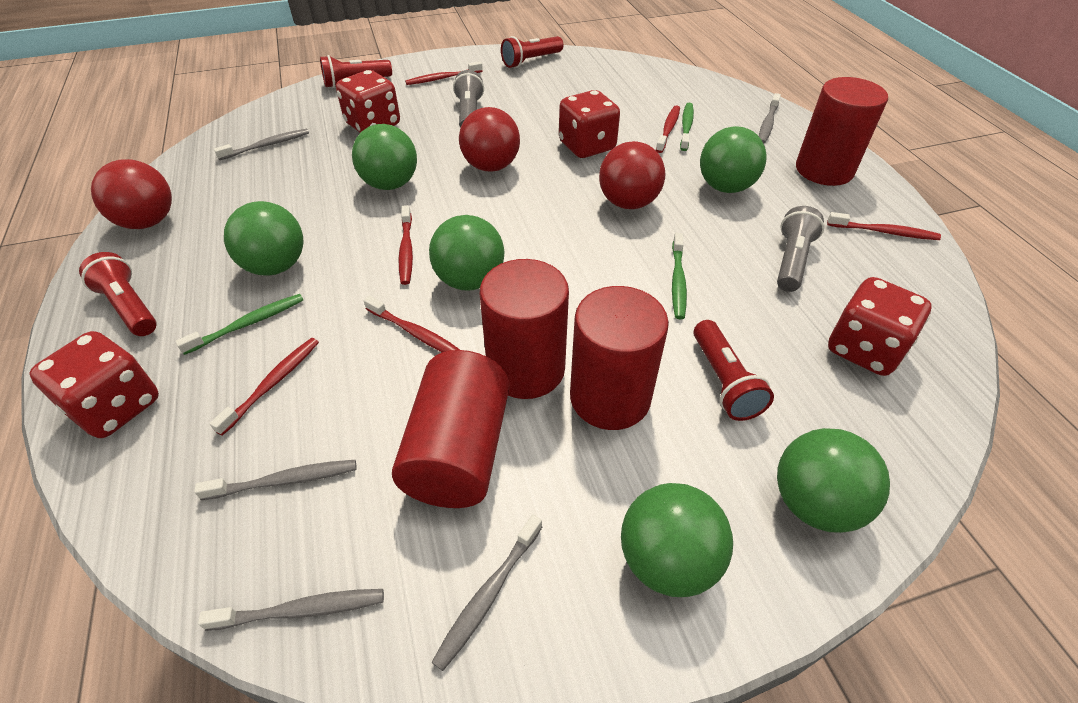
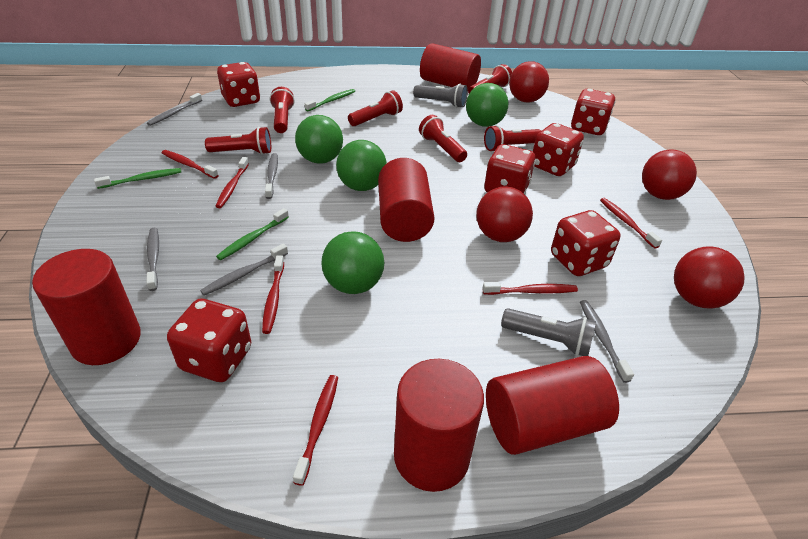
green ball: [224,201,303,276] [352,124,417,190] [429,215,504,290] [621,483,733,597] [700,126,767,193] [777,428,890,533] = 6 -> [295,115,343,164] [321,231,384,294] [336,140,387,191] [466,83,509,127] = 4
red ball: [91,159,172,229] [459,107,520,172] [599,141,665,209] = 3 -> [476,187,533,242] [509,61,549,103] [642,149,697,200] [674,246,745,309] = 4
red cylinder: [392,350,510,508] [480,259,569,399] [570,286,669,430] [796,77,888,186] = 4 -> [32,249,141,365] [378,158,434,242] [394,359,484,492] [420,43,481,90] [486,356,619,455] = 5
red dice: [29,331,159,438] [336,70,400,133] [559,90,620,158] [828,277,931,376] = 4 -> [167,299,251,382] [217,62,260,107] [484,144,536,194] [533,123,584,176] [551,210,620,276] [571,89,615,135] = 6
red flashlight: [79,252,157,336] [320,55,392,88] [501,36,563,68] [694,320,774,421] = 4 -> [205,127,271,155] [270,87,295,133] [348,90,403,126] [419,115,467,162] [468,64,512,93] [484,125,541,151] = 6

